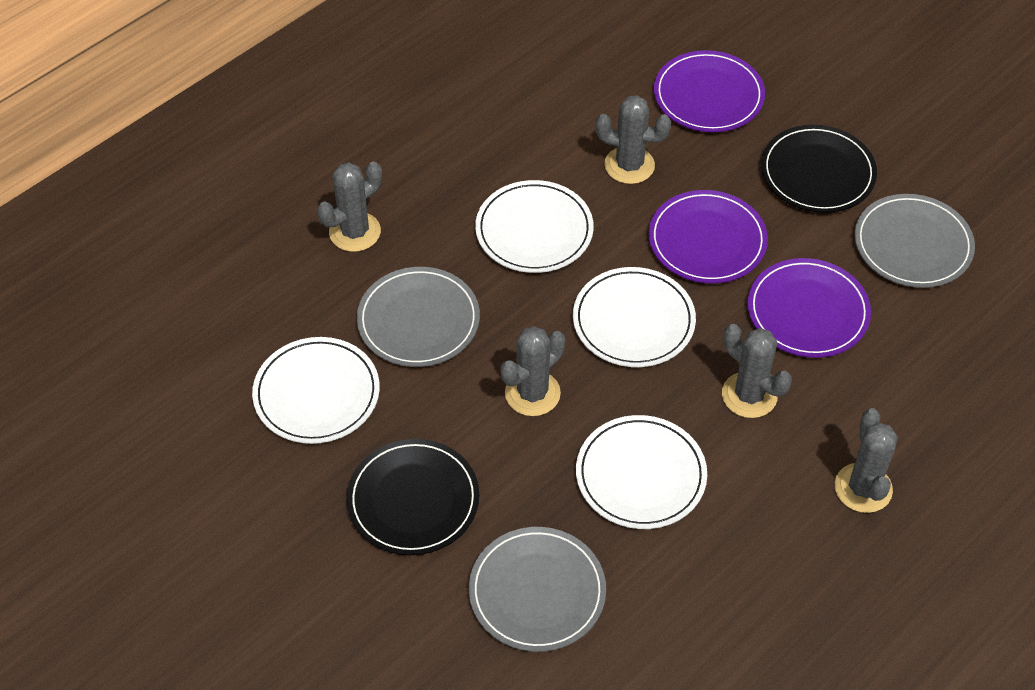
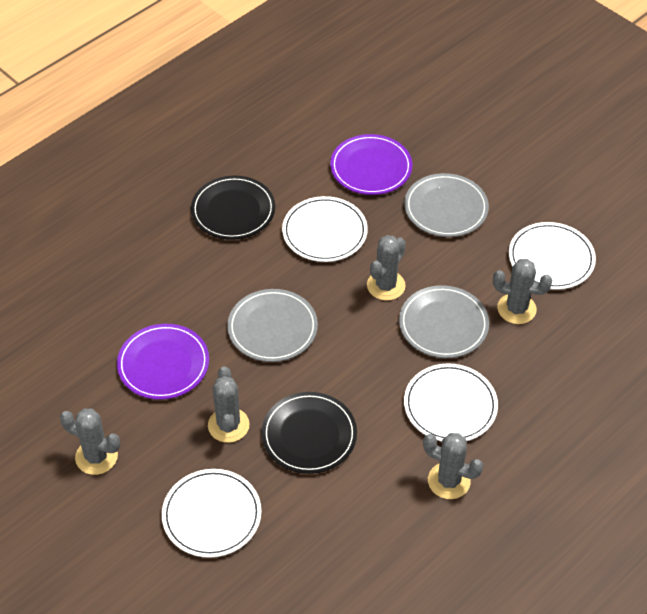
purple plate: [649,190,768,284] [654,50,765,132] [748,258,871,358] = 3 -> [117,324,209,400] [330,134,412,195] = 2

